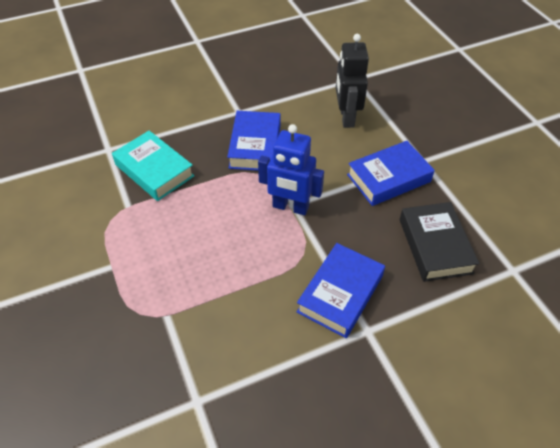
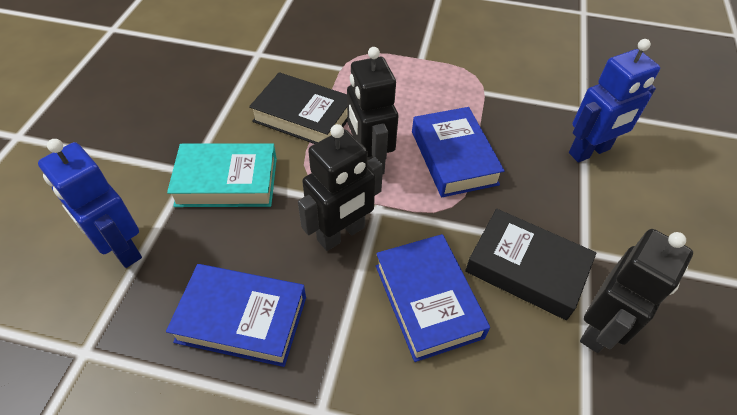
black book: [399,202,480,282] = 1 -> [249,72,348,144] [465,209,596,320] = 2
black robot: [336,34,369,128] = 1 -> [298,124,383,251] [347,47,399,175] [580,229,693,353] = 3
blue robot: [258,124,324,215] = 1 -> [38,139,142,268] [569,39,660,163] = 2

